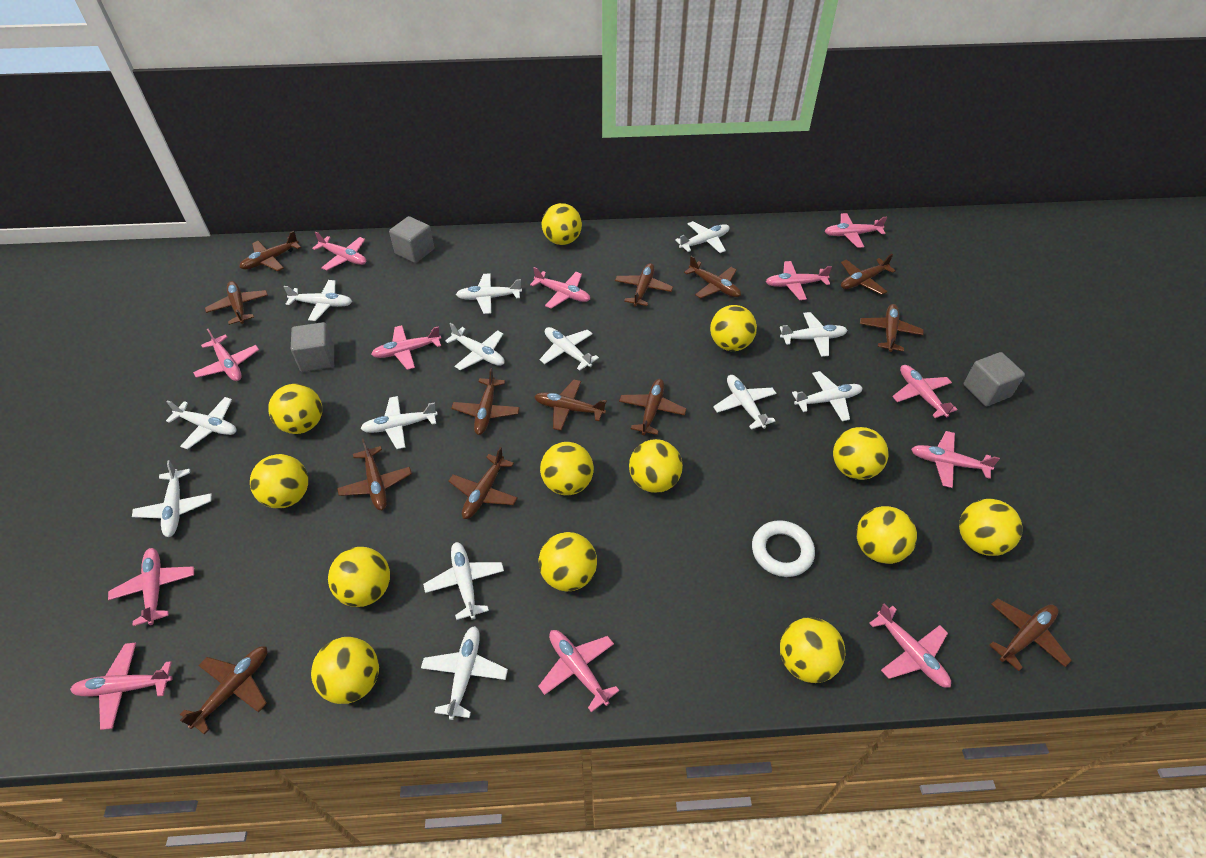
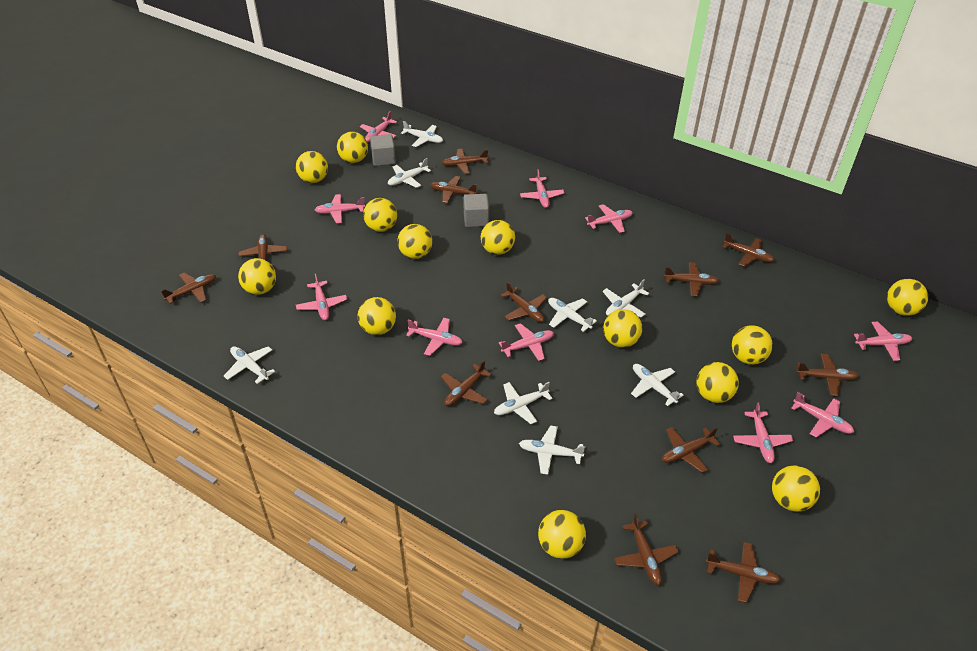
brown plane: [180,646,267,735] [205,281,268,325] [239,231,301,272] [337,439,412,510] [448,447,518,519] [451,368,520,435] [534,379,607,431] [615,263,673,307] [619,379,686,435] [684,256,741,298] [841,254,896,295] [860,304,924,352] [989,598,1072,671] = 13 -> [161,272,216,304] [238,234,287,266] [430,176,478,203] [441,360,492,406] [442,149,488,174] [500,282,547,322] [614,514,679,585] [662,427,720,473] [664,262,719,297] [706,542,781,603] [723,233,775,267] [796,354,859,396] = 12
grey cube: [291,322,334,372] [389,216,434,263] [964,352,1025,406] = 3 -> [370,134,396,166] [463,194,489,227] = 2
pink plane: [70,642,173,730] [108,548,194,626] [193,329,259,381] [312,231,366,271] [371,325,441,370] [530,267,590,309] [538,630,620,712] [766,261,832,300] [825,213,887,248] [869,603,951,688] [892,365,958,418] [911,431,1000,488] = 12 -> [296,274,347,320] [315,194,365,223] [360,111,397,142] [406,318,463,356] [499,323,554,361] [520,169,564,208] [585,204,633,233] [733,402,793,463] [792,392,854,437] [854,321,912,361] = 10
white plane: [132,460,212,537] [166,397,236,449] [283,280,352,321] [361,396,438,449] [421,626,508,720] [423,542,504,620] [445,323,504,370] [456,273,522,314] [540,327,599,371] [675,221,729,253] [713,375,777,430] [780,312,848,357] [792,371,862,422] = 13 -> [224,346,275,384] [388,158,431,188] [401,121,443,147] [494,382,553,424] [519,425,585,475] [548,298,597,332] [602,280,649,318] [631,364,684,406] = 8
white ring: [752,520,815,577] = 1 -> none = 0

